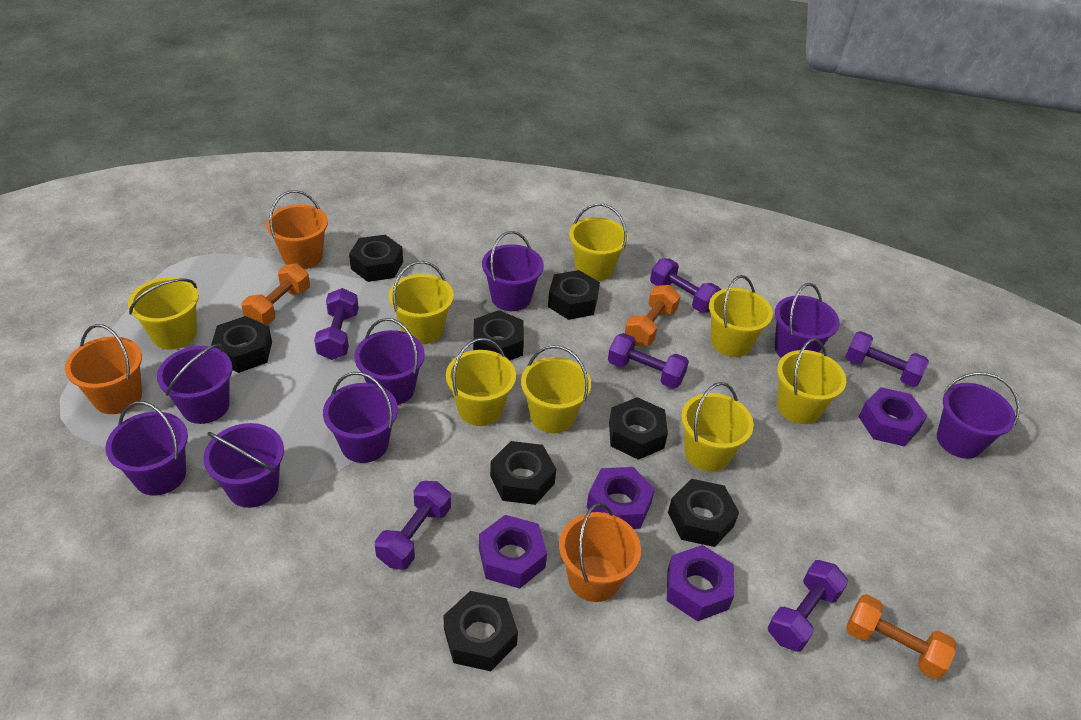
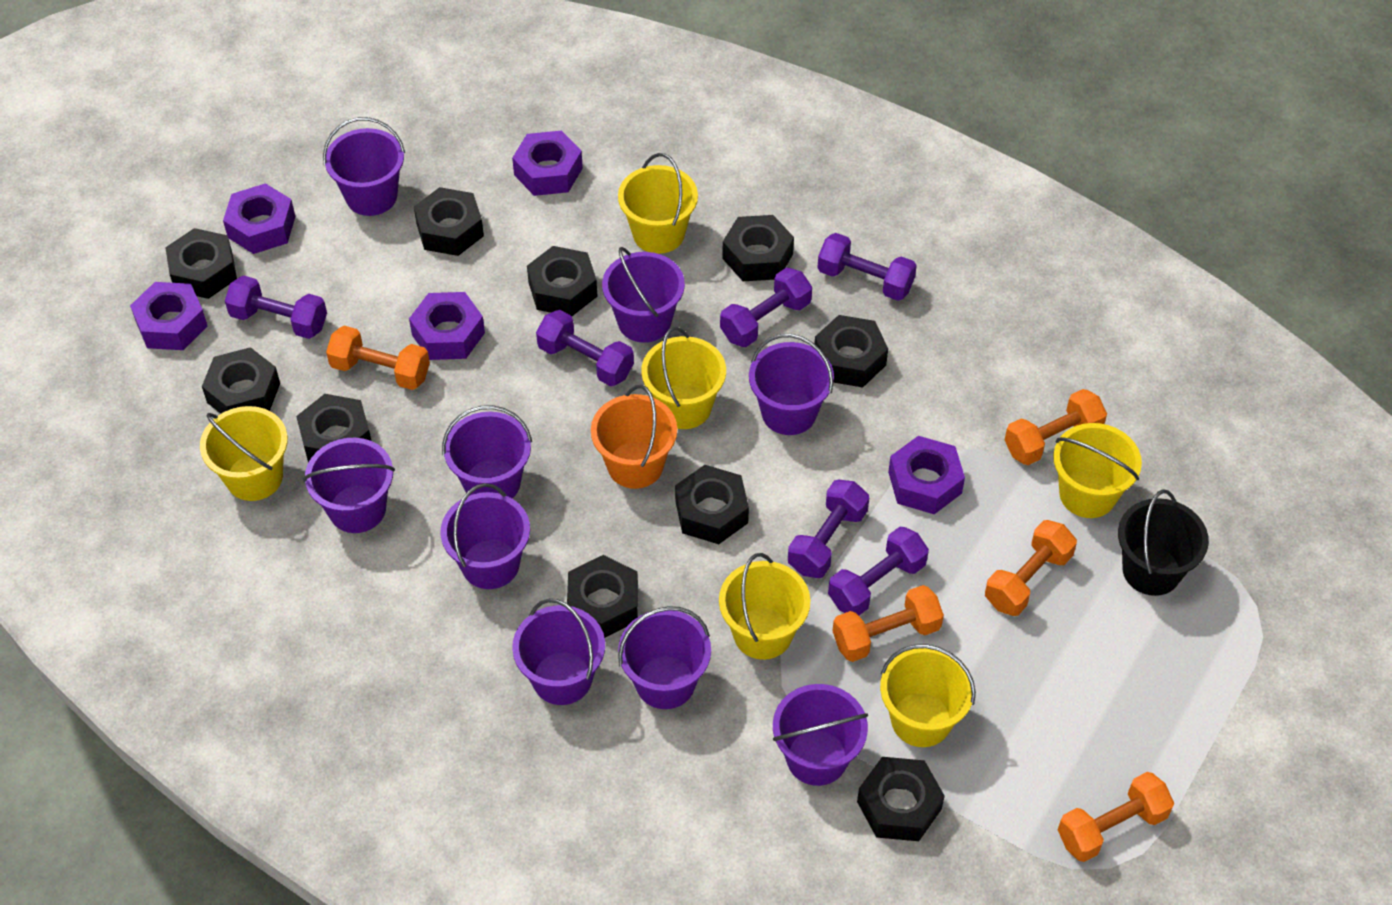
black bucket: none = 0 -> [1118,489,1209,596] = 1
black nut: [211,316,272,373] [349,235,403,282] [443,591,518,671] [473,310,524,360] [490,441,556,505] [548,270,600,320] [609,397,668,460] [668,479,739,547] = 8 -> [165,228,237,299] [202,347,280,414] [296,394,371,462] [414,187,484,256] [527,246,598,316] [567,555,638,638] [675,465,749,544] [722,215,794,281] [814,315,888,388] [857,757,945,841] = 10
orange bucket: [65,324,142,414] [266,190,328,269] [559,503,641,602] = 3 -> [591,385,677,489] = 1
orange dumbbell: [241,263,310,325] [625,285,681,346] [846,594,956,679] = 3 -> [326,326,430,390] [833,585,944,662] [985,520,1077,616] [1005,389,1107,465] [1058,772,1174,862] = 5
purple bucket: [105,401,188,496] [157,344,232,424] [203,423,284,508] [323,372,398,463] [354,318,425,405] [482,231,544,311] [775,283,840,358] [937,372,1020,459] = 8 -> [303,438,395,533] [323,117,405,216] [441,483,530,589] [442,405,532,498] [512,598,605,705] [602,247,685,343] [618,606,711,709] [749,334,834,435] [773,684,868,786] = 9
purple nut: [479,515,547,589] [586,467,655,529] [667,545,734,621] [859,387,927,446] = 4 -> [130,282,208,350] [223,183,295,254] [409,292,485,360] [512,131,583,196] [888,436,965,514] = 5
yellow bucket: [128,277,199,350] [389,261,454,344] [446,338,516,426] [521,345,591,433] [569,204,628,281] [681,382,754,472] [709,275,773,357] [777,338,846,424] = 8 -> [200,406,288,501] [618,153,698,254] [641,327,726,429] [719,553,811,660] [880,644,976,747] [1053,423,1142,518] = 6

